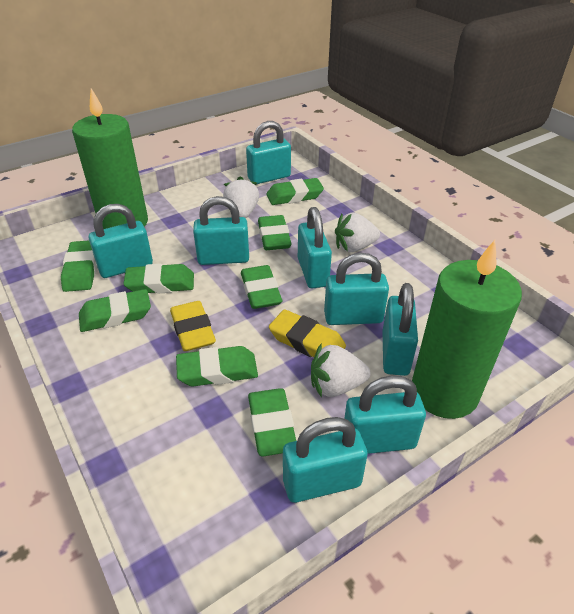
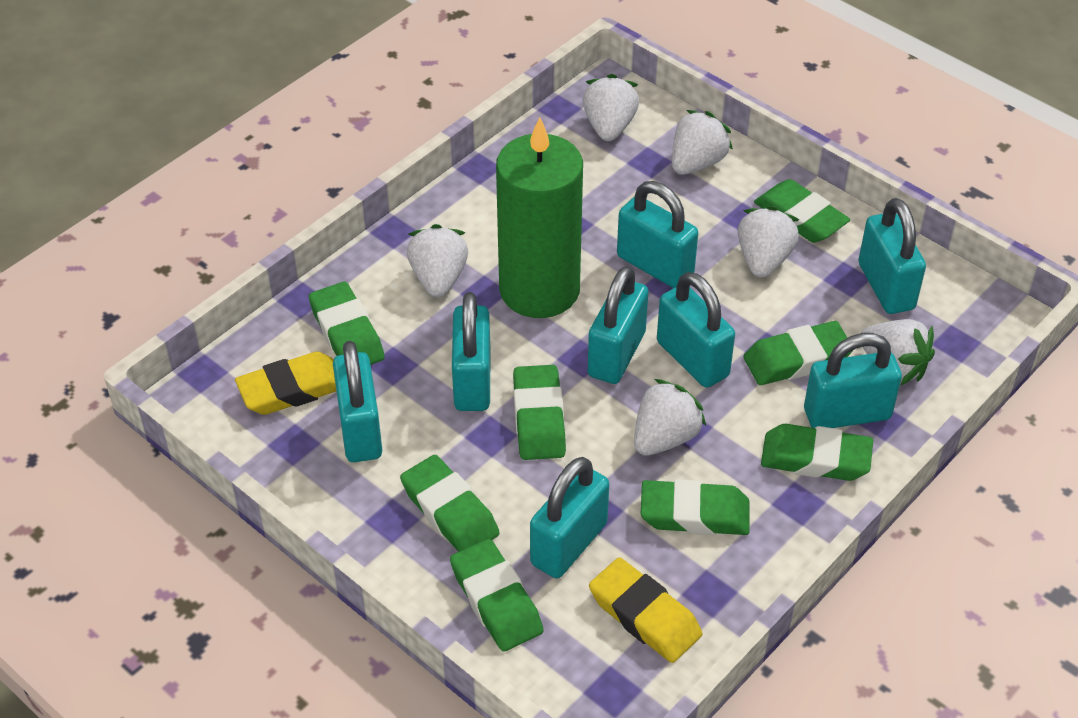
green candle: [72,88,148,229] [412,240,522,419] = 2 -> [496,117,583,318] = 1
white strawberry: [223,176,259,218] [311,343,370,398] [335,213,380,252] = 3 -> [407,224,468,297] [582,74,639,141] [634,379,706,456] [672,110,733,175] [738,206,799,278] [861,319,935,385] = 6

